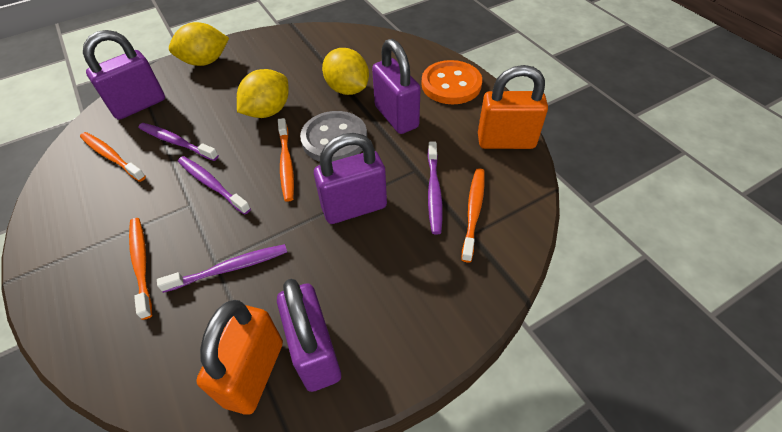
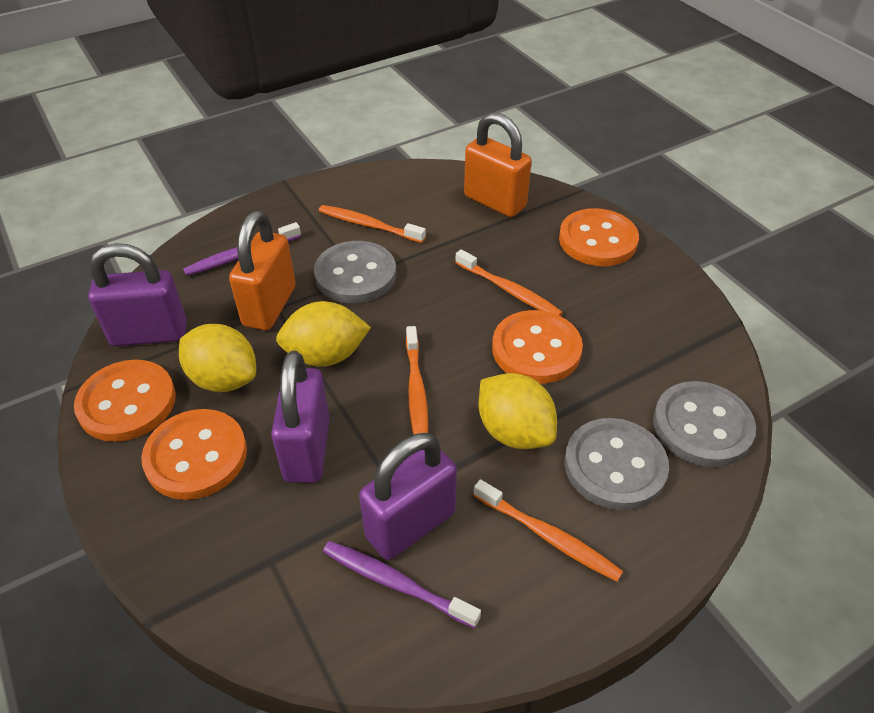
grey button: [300,111,367,162] = 1 -> [314,241,396,303] [564,418,669,510] [653,381,756,467] = 3
orange button: [421,60,482,104] = 1 -> [74,360,176,442] [141,409,247,500] [492,310,583,384] [559,208,639,266] = 4
purple padlock: [83,30,165,120] [277,279,341,392] [314,133,387,224] [372,39,421,134] = 4 -> [88,243,187,346] [271,351,330,483] [359,433,457,560] = 3
purple toothbrush: [138,123,219,161] [157,244,287,293] [178,156,251,215] [427,141,443,234] = 4 -> [183,222,301,276] [323,541,481,628] = 2

